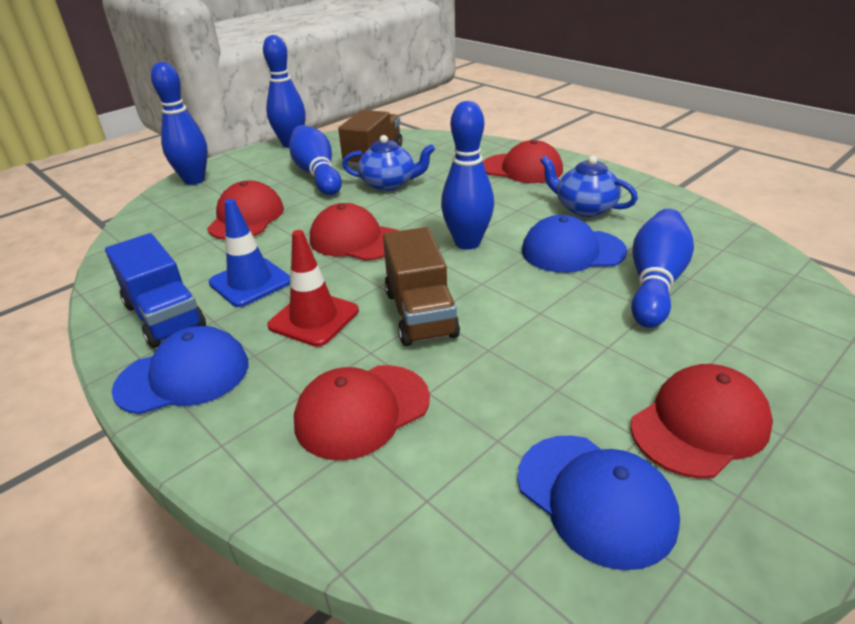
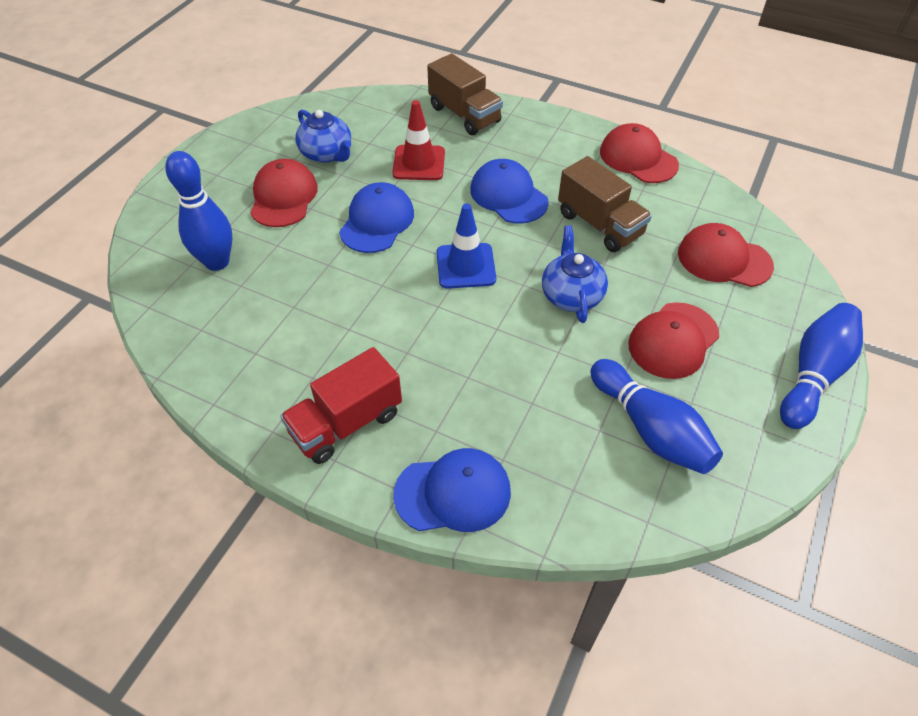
blue bowling pin: [151,62,208,185] [263,35,305,148] [289,125,342,195] [441,101,494,250] [631,209,694,328] = 5 -> [165,151,232,271] [590,359,723,474] [780,303,863,429] = 3
blue truck: [105,233,206,348] = 1 -> none = 0
red cap: [207,180,284,240] [294,365,430,460] [310,203,398,261] [483,140,563,183] [631,364,773,478] = 5 -> [250,159,318,227] [600,123,679,183] [628,302,719,379] [678,223,774,287] = 4
red truck: none = 0 -> [280,347,402,464] = 1

